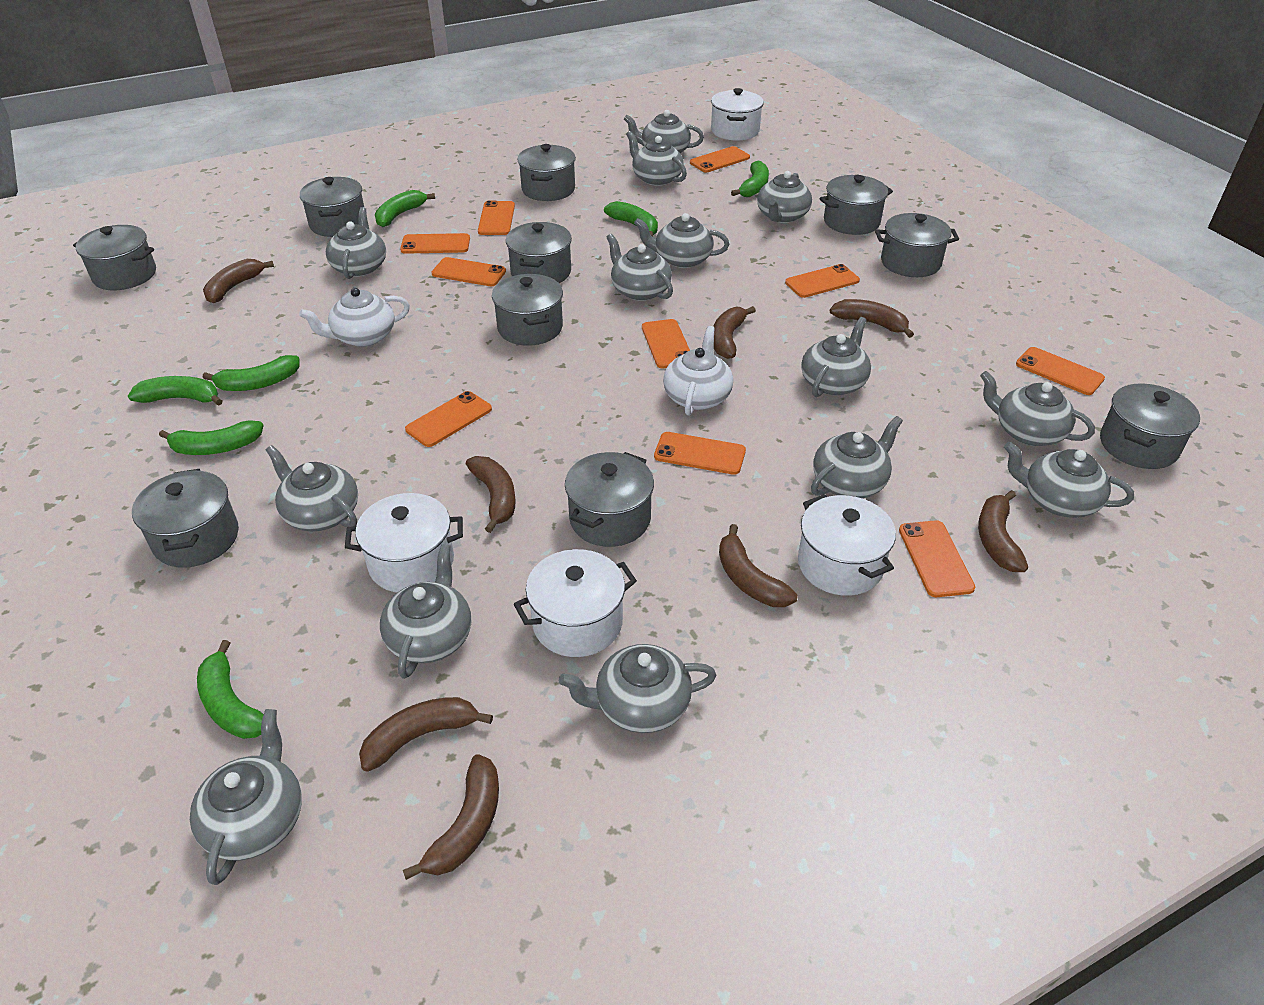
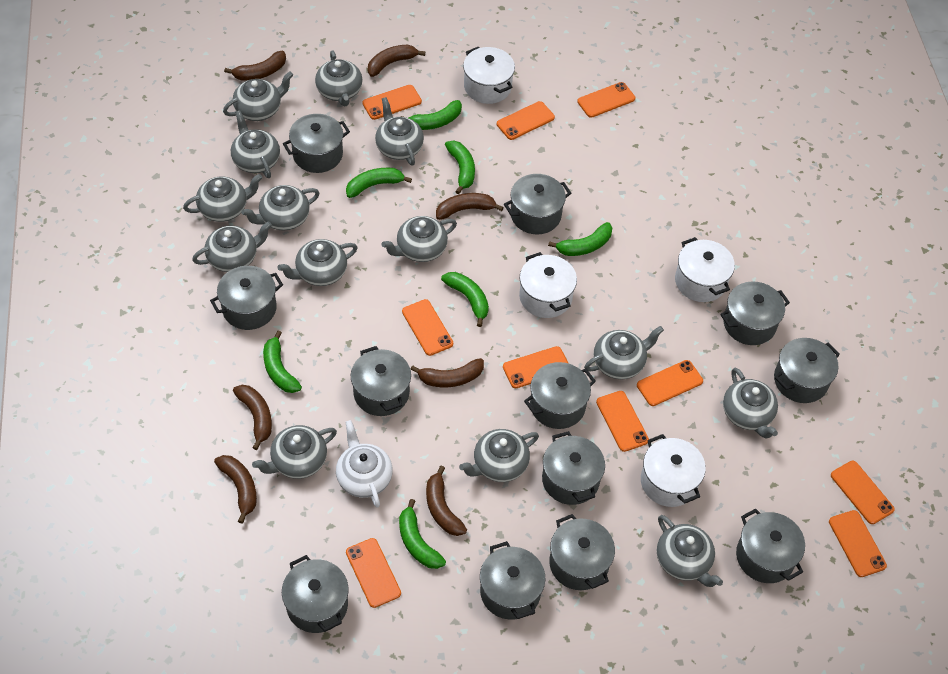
brown banana: [203,259,274,303] [359,697,493,772] [403,754,499,880] [466,456,516,533] [713,306,756,359] [719,524,798,607] [830,299,914,338] [978,490,1028,572] = 8 -> [214,455,257,524] [224,51,286,81] [233,385,272,450] [368,45,425,77] [410,358,484,387] [426,465,467,536] [436,193,504,220] = 7
grey pot: [73,225,156,290] [132,469,239,568] [300,177,364,237] [492,274,563,346] [506,222,572,283] [517,144,576,201] [565,452,654,547] [819,175,893,235] [875,213,959,277] [1100,384,1200,469] = 10 -> [210,266,283,330] [282,555,349,633] [283,114,350,173] [351,346,411,416] [480,541,546,620] [504,174,571,234] [524,362,596,429] [542,431,605,505] [549,514,615,590] [720,281,790,345] [736,508,805,583] [774,338,840,403] = 12
white teapot: [299,288,410,347] [663,326,733,416] = 2 -> [336,420,393,508] = 1

